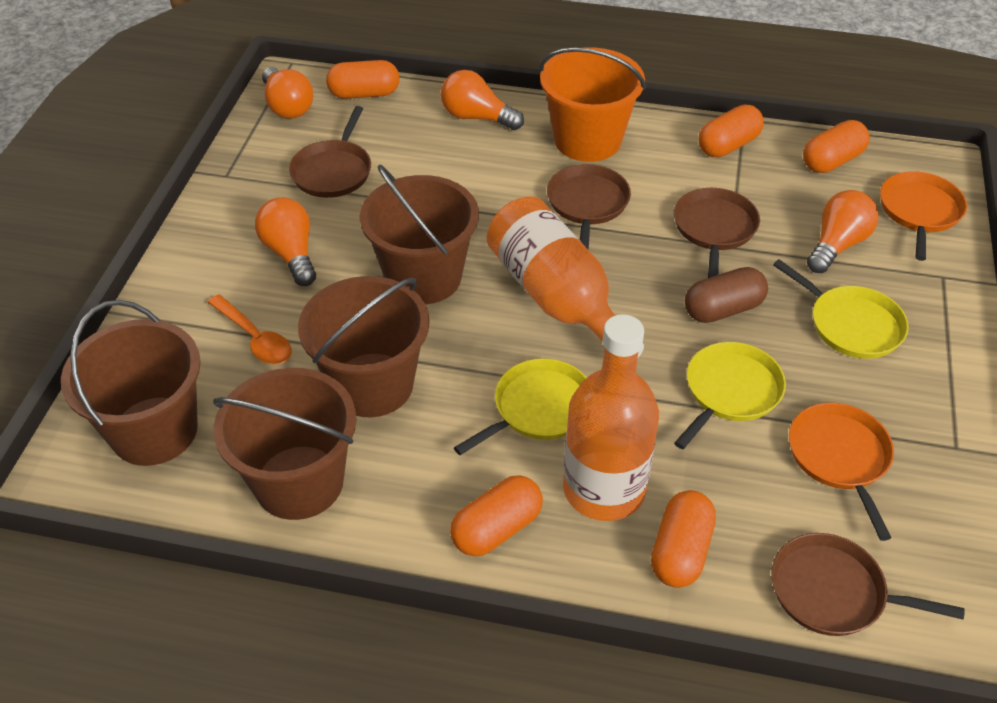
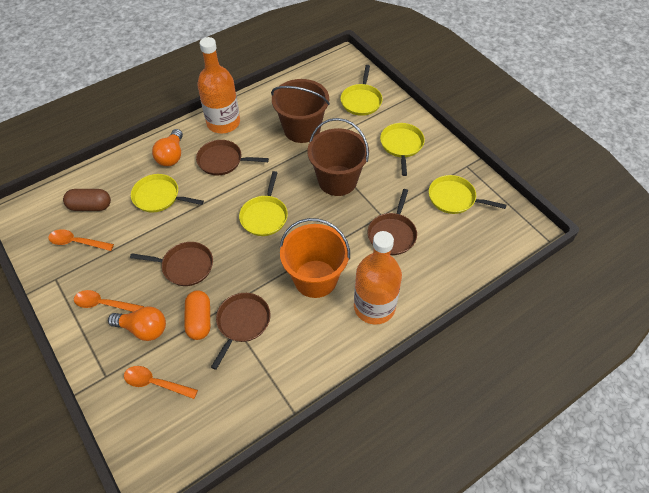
brown bucket: [61,300,201,466] [213,368,357,520] [298,276,430,417] [359,165,479,304] = 4 -> [271,79,330,143] [307,118,369,196] = 2
orange capsule: [326,60,400,99] [450,475,543,556] [651,490,716,588] [699,105,764,157] [803,120,870,173] = 5 -> [184,291,210,340] = 1
orange light bulb: [255,197,316,286] [262,67,313,118] [441,70,524,130] [807,190,879,273] = 4 -> [108,306,166,341] [152,129,183,166] = 2
orange pan: [789,402,894,541] [880,171,967,261] = 2 -> none = 0
orange spoon: [207,294,292,364] = 1 -> [48,229,114,251] [74,290,144,312] [124,366,198,399] = 3
yellow pan: [454,358,587,455] [674,342,786,449] [773,259,909,359] = 3 -> [131,174,204,212] [239,171,288,236] [340,65,383,116] [380,123,425,176] [429,175,506,214] = 5

